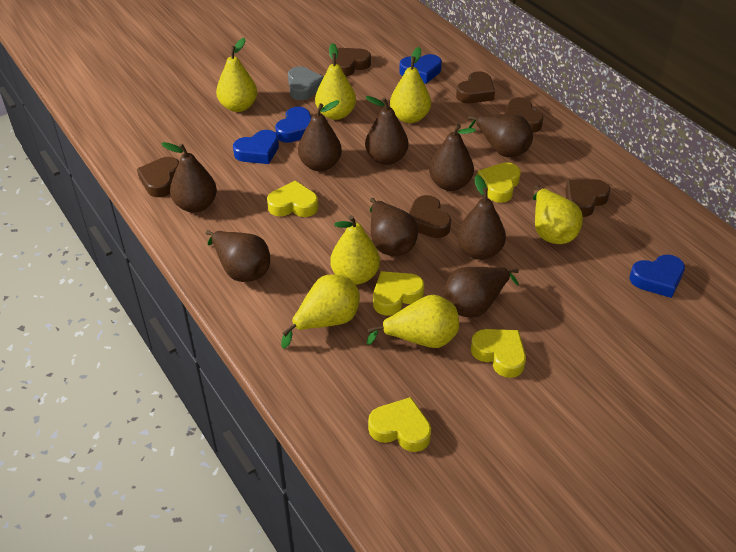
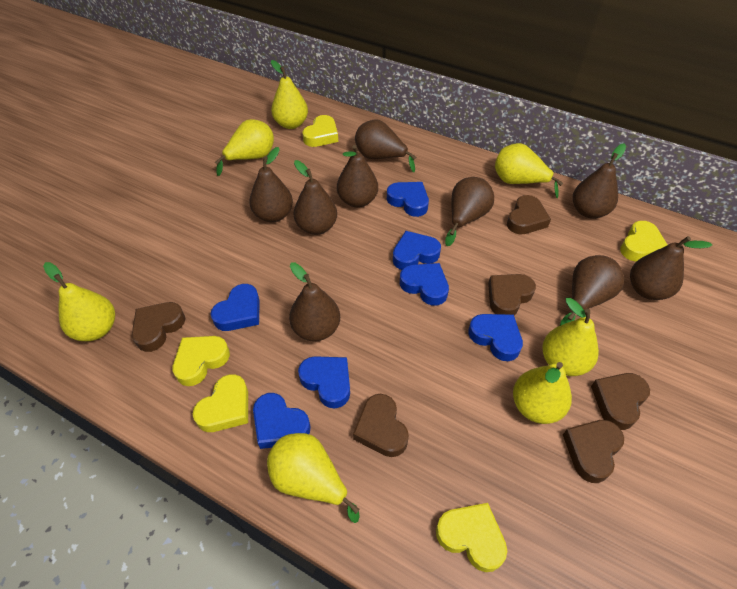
blue heart: [233,130,279,164] [275,107,312,143] [399,54,442,84] [629,255,685,298] = 4 -> [211,284,260,331] [253,393,311,449] [298,356,350,408] [387,182,429,217] [393,231,441,270] [400,263,449,306] [468,314,523,361] = 7
grey heart: [288,66,324,100] = 1 -> none = 0

